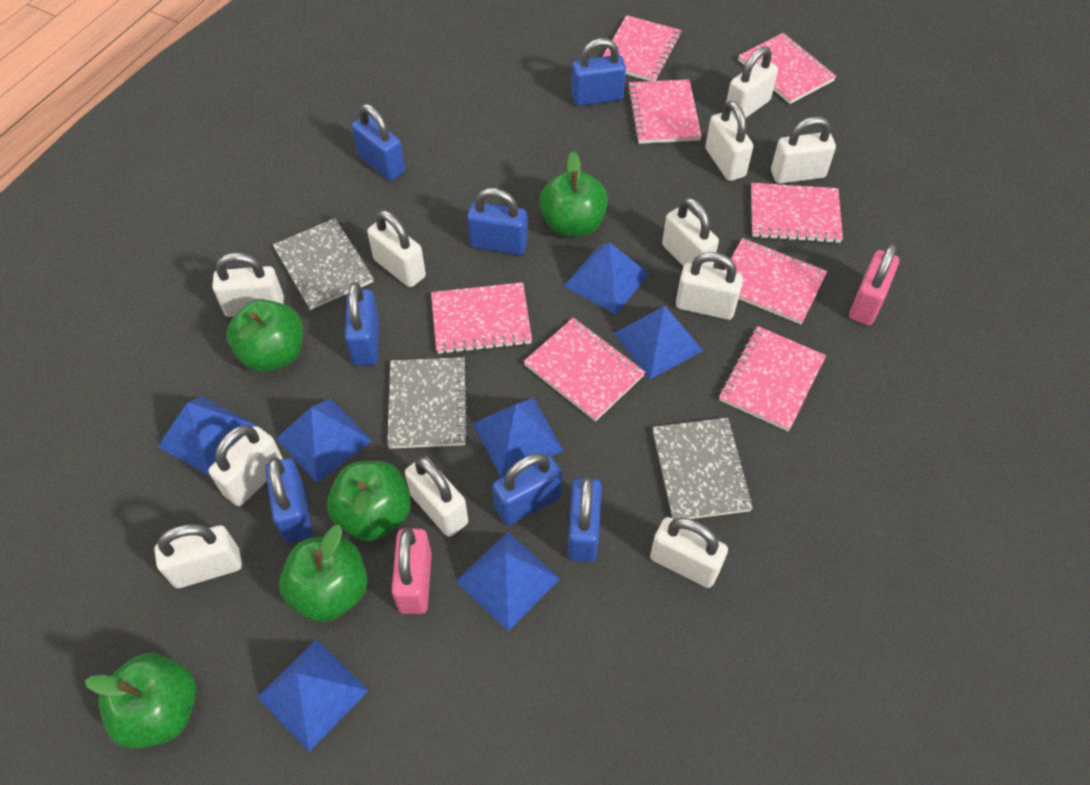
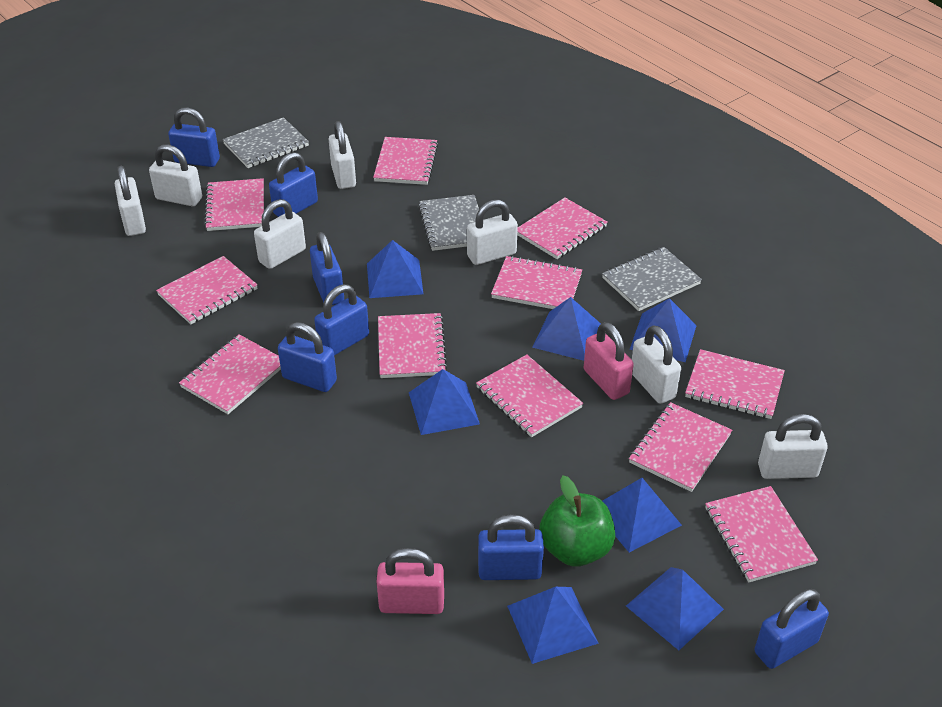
green apple: [85,653,196,749] [226,299,303,372] [279,525,368,622] [327,461,411,541] [540,151,608,237] = 5 -> [539,476,615,567] = 1
pink notebook: [431,282,532,355] [523,318,645,421] [602,15,681,81] [627,79,702,144] [719,326,826,431] [725,238,827,324] [738,33,836,104] [751,183,843,244] = 8 -> [156,256,257,324] [179,334,281,414] [204,178,264,231] [373,137,438,185] [378,313,448,378] [476,355,583,437] [491,256,582,309] [517,197,608,259] [629,402,732,492] [685,349,785,419] [705,486,818,582] = 11
white padlock: [154,524,242,588] [208,425,283,506] [212,253,284,317] [367,210,426,287] [405,457,468,537] [650,517,728,588] [662,198,719,268] [676,252,743,320] [705,101,753,181] [726,46,778,120] [771,117,836,184] = 11 -> [115,166,146,236] [149,145,202,206] [254,199,306,269] [329,121,356,189] [467,199,518,265] [632,325,681,404] [758,414,828,479] = 7

